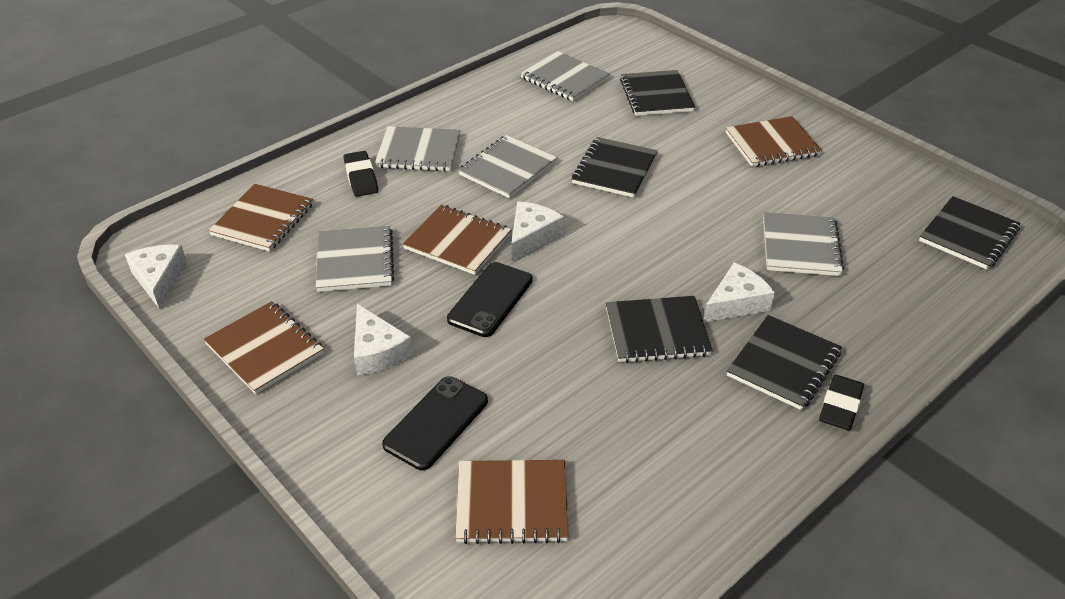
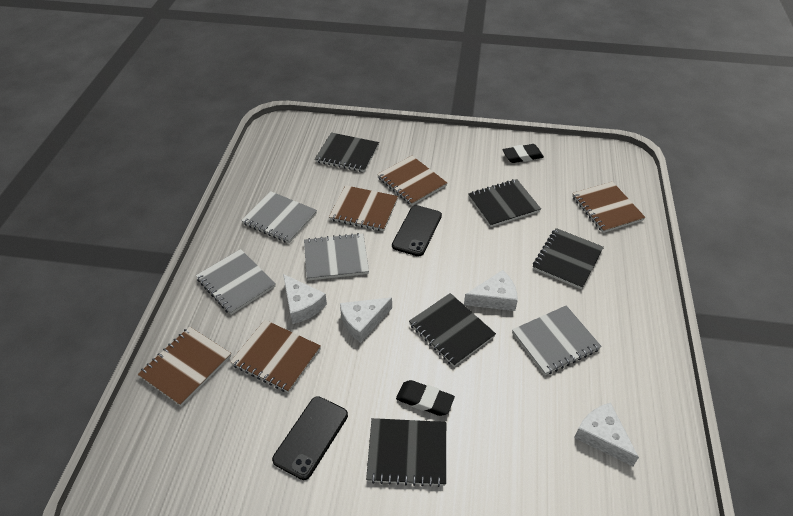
grey notebook: [316,226,395,292] [375,126,461,171] [458,135,557,198] [520,51,610,101] [763,212,844,276] = 5 -> [196,249,276,315] [241,191,317,243] [304,233,369,281] [512,305,602,375] = 4

